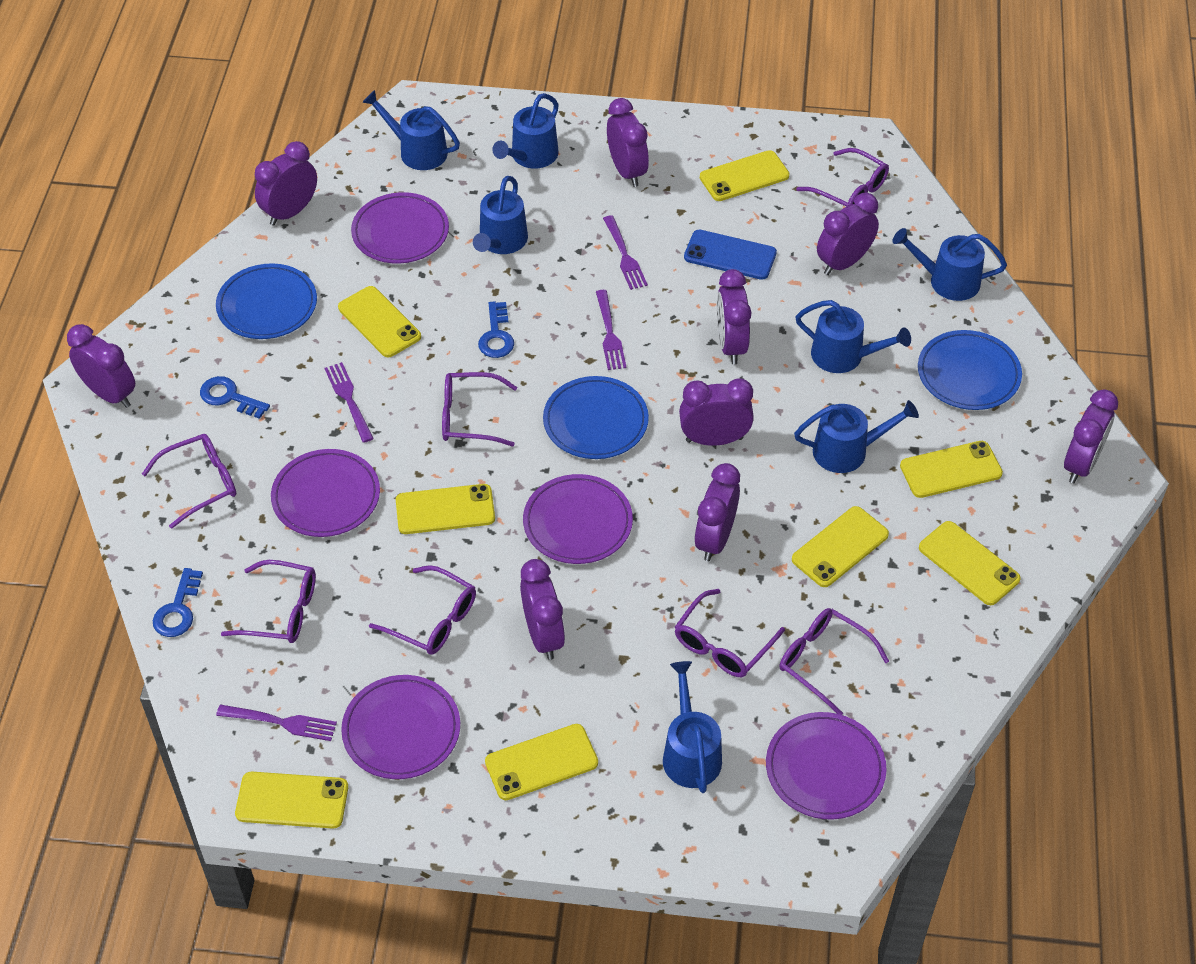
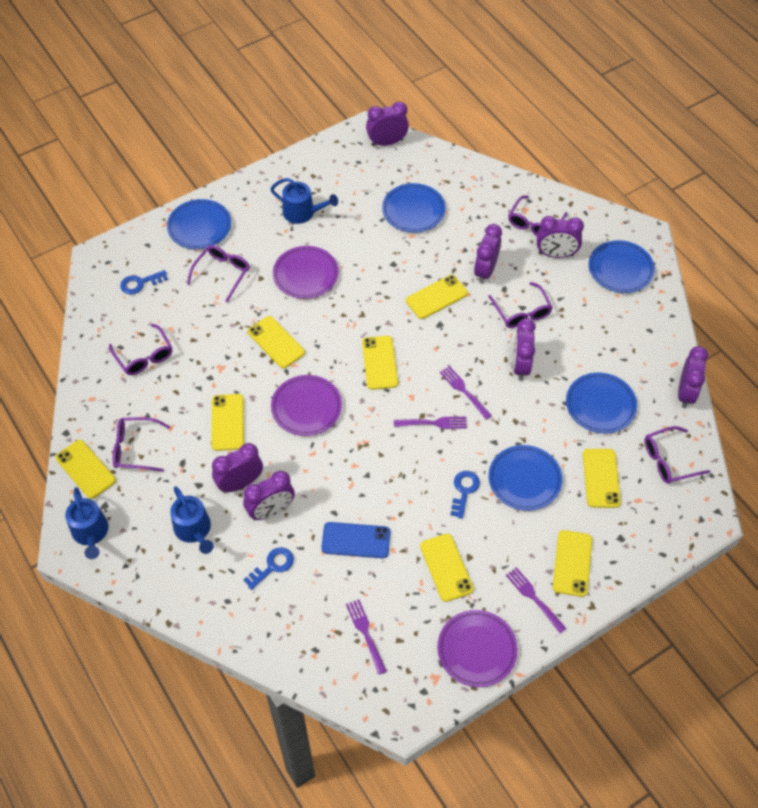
blue plate: [216,263,317,339] [543,376,649,459] [918,330,1022,410] = 3 -> [167,199,231,249] [382,183,446,233] [489,445,562,511] [566,372,637,433] [589,240,655,293] = 5
blue watering can: [362,90,460,170] [473,176,528,254] [492,93,559,169] [663,661,722,793] [794,400,919,473] [796,300,911,373] [892,228,1007,301] = 7 -> [65,487,109,559] [170,486,214,554] [270,178,338,224] = 3
purple clock: [67,324,135,408] [255,141,317,226] [520,559,565,660] [607,98,649,187] [679,378,754,446] [695,463,740,561] [717,269,752,364] [817,193,879,275] [1064,389,1118,483] = 9 -> [212,443,263,493] [243,471,295,520] [366,101,409,146] [474,224,502,284] [513,318,536,381] [537,216,584,258] [678,346,708,408] = 7
purple glasses: [142,434,236,529] [221,560,316,643] [369,565,476,655] [442,372,517,446] [675,589,785,677] [779,608,889,715] [796,148,889,207] = 7 -> [109,324,172,375] [113,417,170,472] [187,245,250,302] [488,282,553,328] [508,195,568,236] [644,426,710,484] = 6
purple plate: [271,449,380,537] [341,675,460,779] [351,192,449,264] [523,474,633,564] [766,712,887,819] = 5 -> [271,375,342,436] [273,246,339,299] [437,610,518,687] = 3

